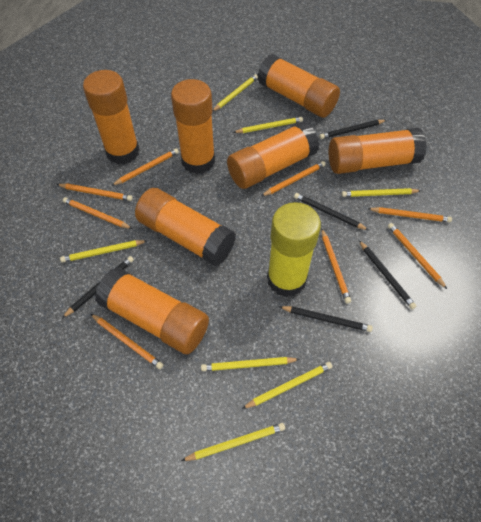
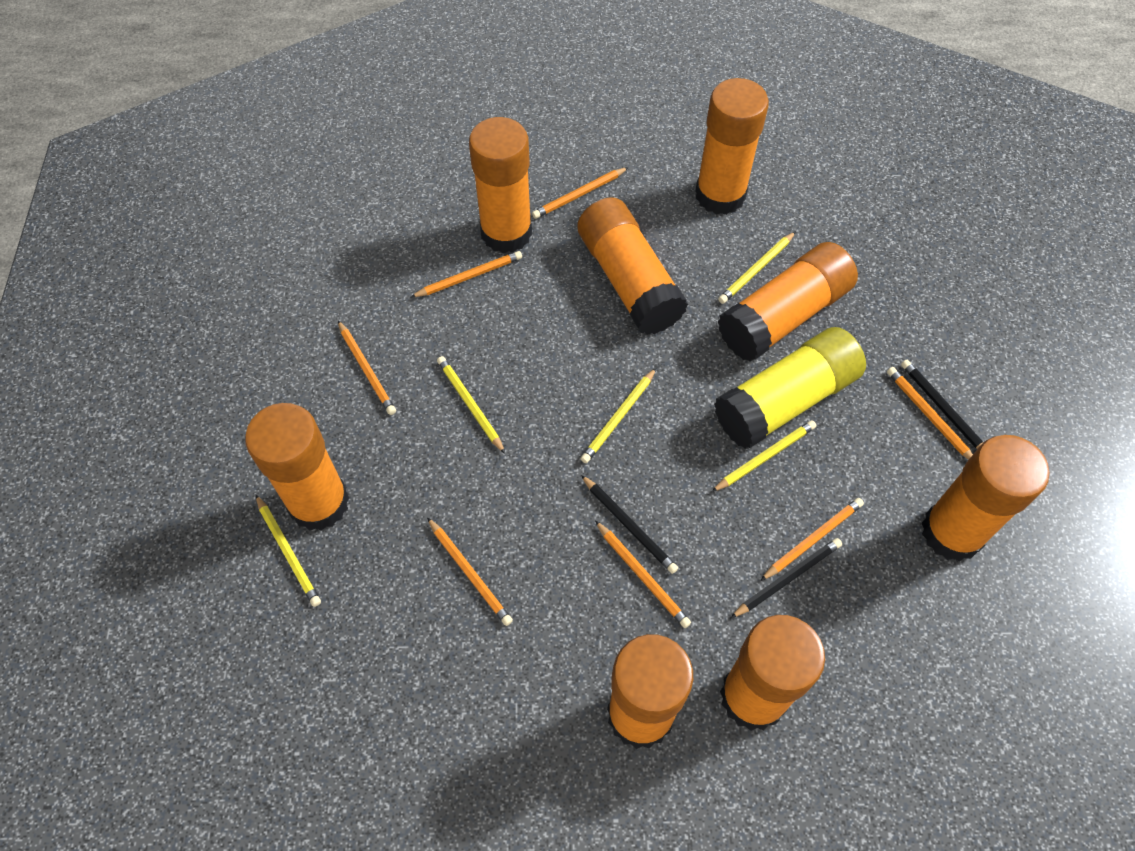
black pencil: [62,256,134,318] [279,306,373,332] [294,193,368,230] [320,120,386,139] [359,240,416,309] = 5 -> [581,475,678,574] [731,538,842,618] [901,360,983,449] = 3
orange glue stick: [83,70,140,164] [95,267,209,354] [135,188,236,266] [171,79,215,174] [227,121,320,189] [257,54,340,118] [329,128,427,174] = 7 -> [245,403,349,531] [469,117,532,253] [578,197,688,335] [607,634,693,749] [695,78,769,215] [718,242,858,362] [720,615,825,731] [922,435,1049,562] = 8
orange pencil: [57,183,133,201] [63,197,132,229] [91,314,164,369] [111,148,179,186] [262,161,326,196] [321,229,351,304] [367,207,452,222] [388,223,447,289] = 8 -> [338,320,396,415] [411,251,522,297] [427,517,513,626] [532,167,629,219] [595,521,691,628] [760,498,864,581] [887,367,973,460] = 7
yellow pencil: [60,240,148,263] [181,423,285,461] [201,357,300,371] [212,74,258,112] [233,117,303,133] [242,362,332,409] [342,188,421,197] = 7 -> [256,495,321,607] [437,356,505,454] [580,368,656,463] [712,420,816,492] [718,231,796,304] = 5

